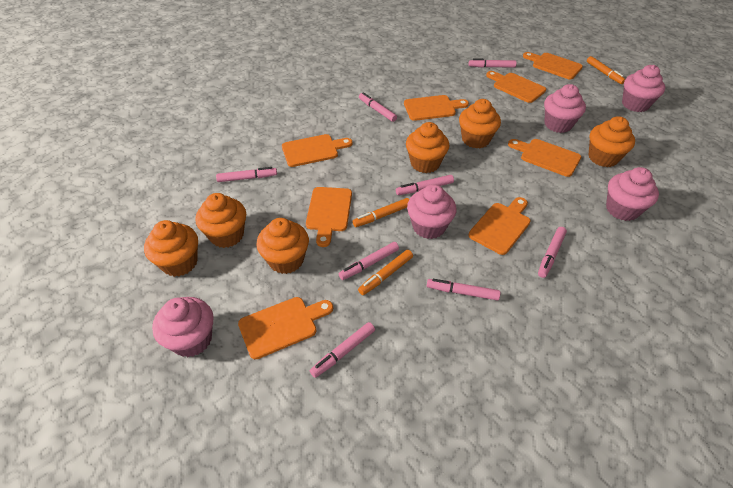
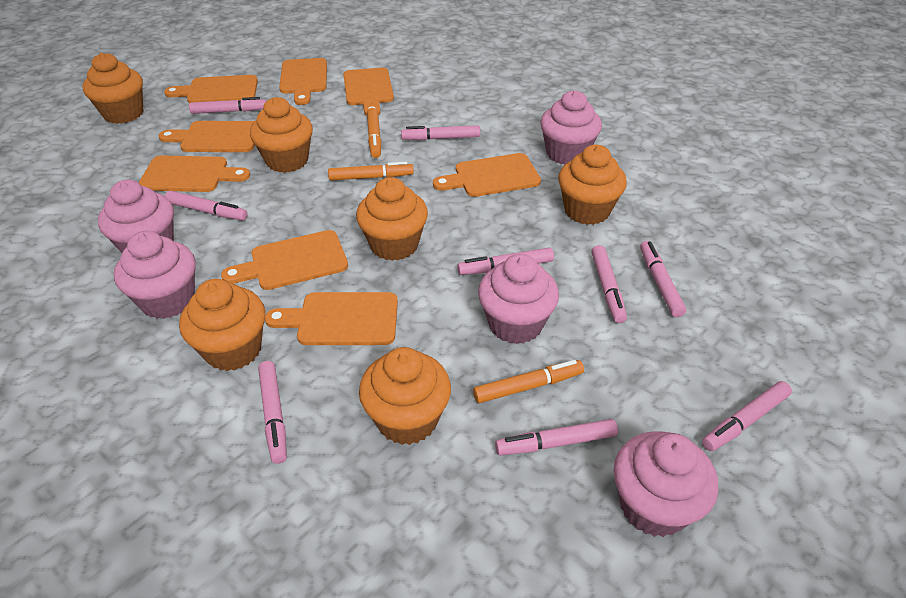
pink marker: [216,167,277,182] [310,322,375,378] [339,242,399,280] [359,92,397,122] [396,175,454,195] [427,279,500,300] [469,58,517,68] [538,227,567,278] = 8 -> [165,191,247,220] [189,97,266,114] [258,361,287,464] [401,125,480,140] [457,248,554,275] [495,419,618,455] [591,245,627,323] [640,241,686,317] [702,381,792,451] = 9

